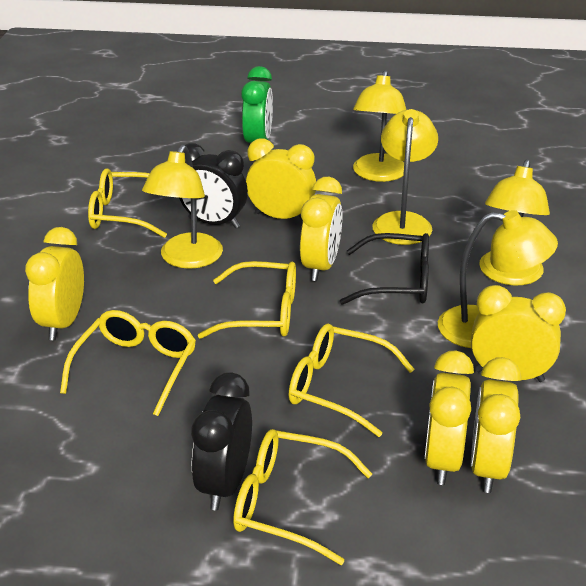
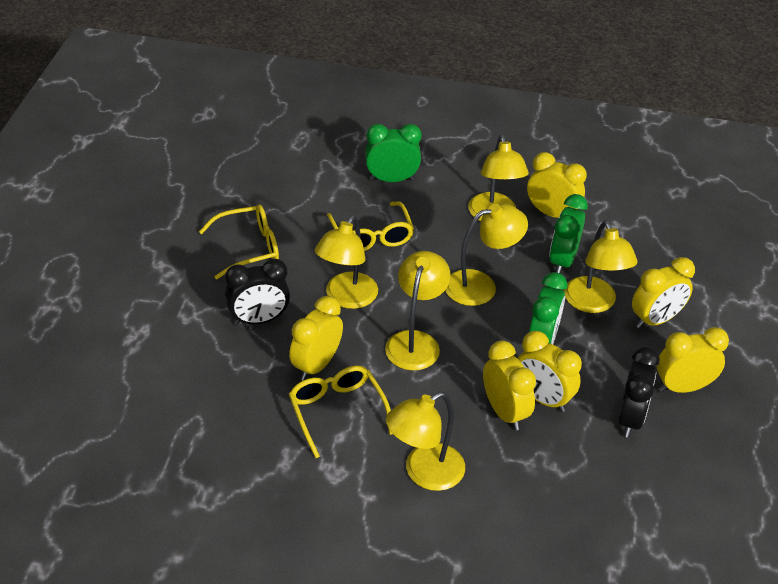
black glasses: [340,233,429,305] = 1 -> none = 0
green clock: [241,66,273,143] = 1 -> [365,124,422,182] [529,272,567,344] [549,194,588,273] = 3
yellow glasses: [60,310,196,416] [88,168,167,238] [198,261,296,339] [233,429,372,565] [289,324,414,437] = 5 -> [199,205,279,279] [289,366,393,458] [327,201,414,251] = 3
yellow lamp: [142,145,223,269] [353,70,406,182] [372,109,438,245] [438,210,558,348] [479,159,550,285] = 5 -> [315,215,378,309] [385,251,451,371] [386,392,465,491] [445,203,528,306] [468,135,529,221] [564,220,638,313] = 6

